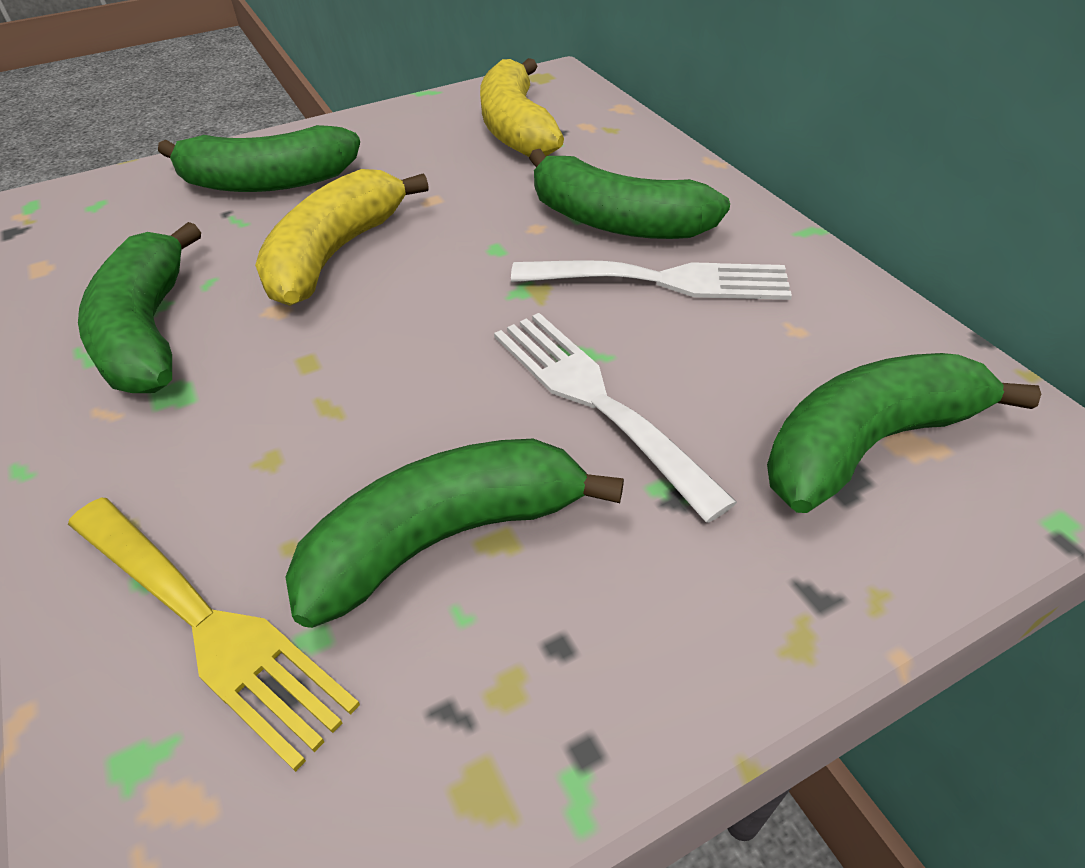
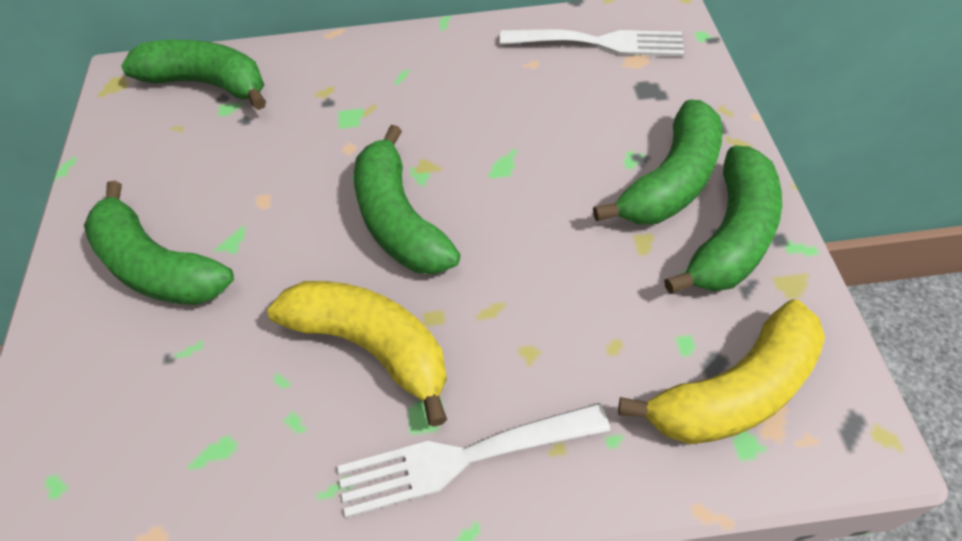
yellow fork: [68,498,360,772] = 1 -> none = 0

